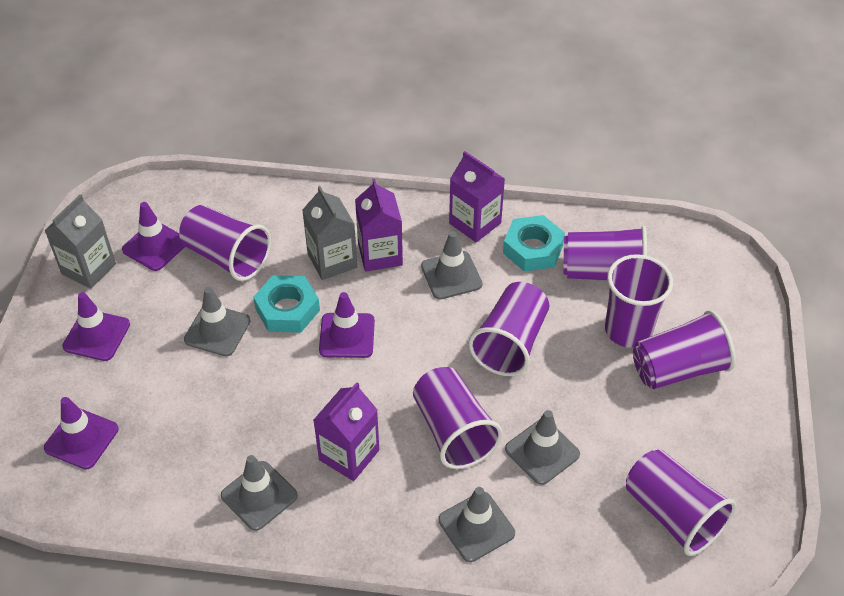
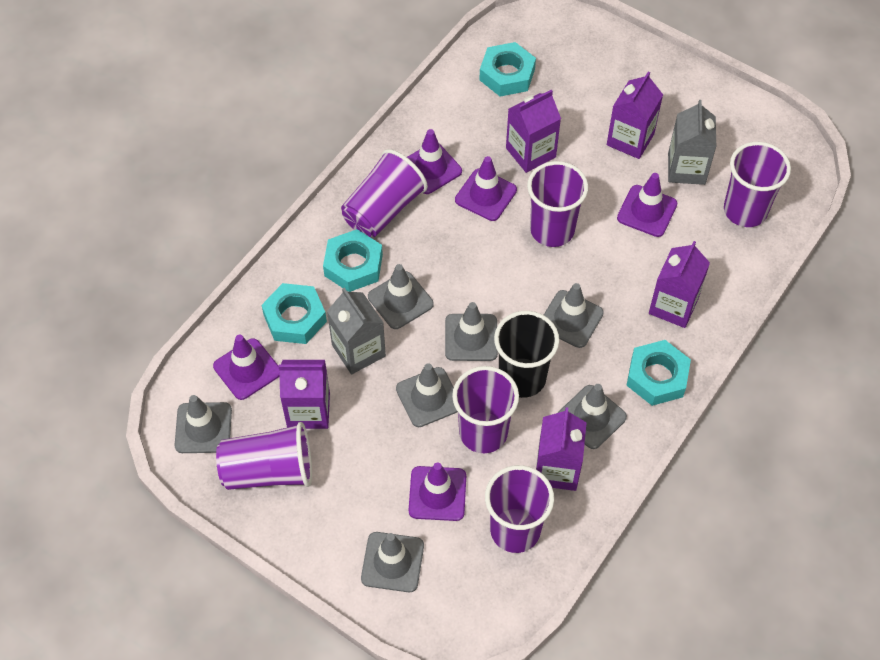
black cup: none = 0 -> [494,311,559,398] = 1
grey traffic cone: [184,287,250,357] [221,455,298,531] [421,231,482,299] [438,487,515,562] [505,410,580,485] = 5 -> [175,395,232,453] [361,532,424,592] [368,264,434,329] [396,363,458,427] [445,302,498,361] [544,283,604,348] [558,384,627,449] = 7
purple carton: [313,382,379,481] [355,179,403,272] [449,151,505,242] = 3 -> [279,360,330,429] [506,90,561,173] [536,407,587,491] [607,72,663,159] [649,241,710,328] = 5
purple cup: [179,205,271,281] [413,367,502,469] [469,282,549,376] [564,226,647,280] [605,254,673,348] [626,449,736,556] [633,310,736,389] = 7 -> [216,422,312,490] [341,149,428,238] [452,366,519,453] [485,465,554,553] [527,161,588,247] [724,142,791,227] = 6
purple traffic cone: [44,397,119,469] [62,292,130,361] [122,202,185,271] [319,292,375,358] = 4 -> [213,335,280,400] [407,129,462,194] [409,462,466,521] [455,156,517,221] [617,173,677,237] = 5
turquoise nut: [253,275,320,333] [503,215,565,271] = 2 -> [262,283,327,344] [323,229,383,292] [479,42,536,96] [626,340,691,406] = 4

